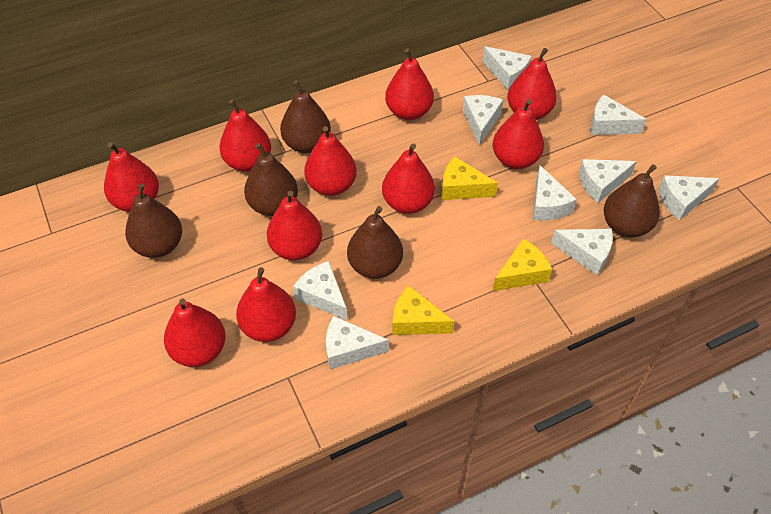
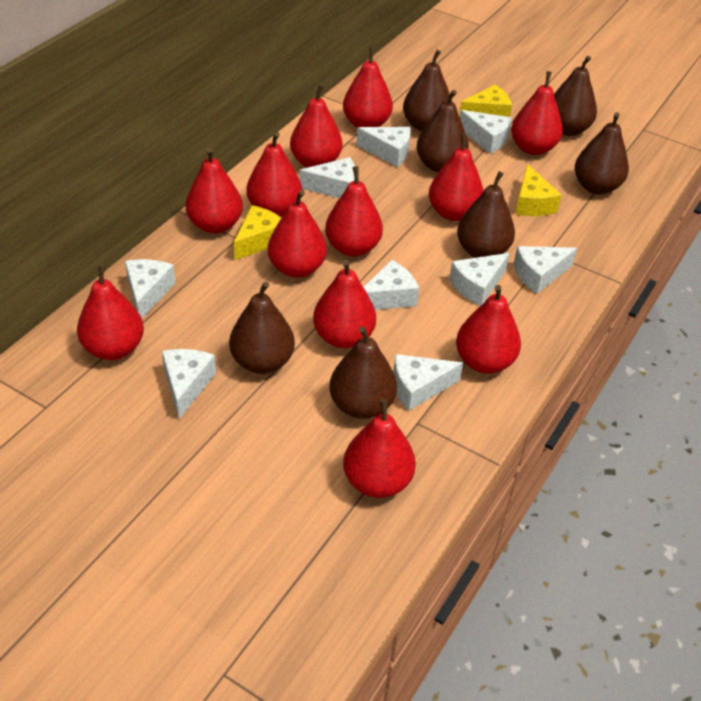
brown pear: [125,183,182,258] [244,143,298,216] [280,80,331,153] [347,206,403,279] [604,164,660,237] = 5 -> [229,282,295,374] [330,326,397,419] [403,50,452,131] [417,90,469,172] [457,171,515,258] [554,56,597,136] [575,112,629,194] = 7
red pear: [104,142,159,212] [164,298,226,367] [219,99,271,172] [236,267,296,342] [267,191,322,260] [304,126,357,196] [382,143,435,214] [385,48,434,120] [493,99,544,169] [507,48,557,120] = 10 -> [77,264,144,360] [186,148,243,233] [246,132,302,217] [268,190,327,278] [290,84,342,168] [313,260,376,348] [325,166,383,256] [343,47,393,128] [343,399,416,498] [429,133,484,221] [456,285,521,374] [511,71,563,155] = 12

